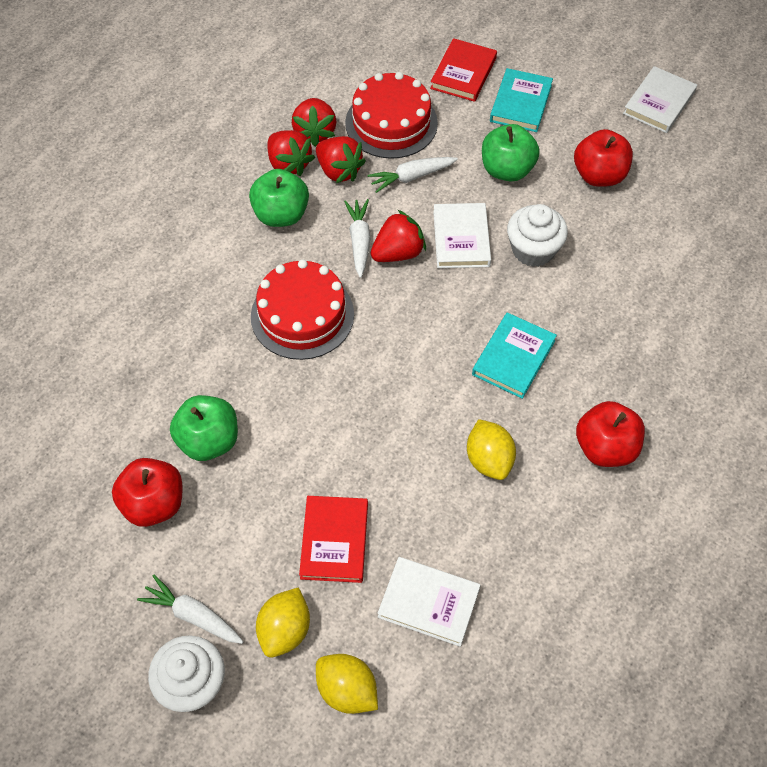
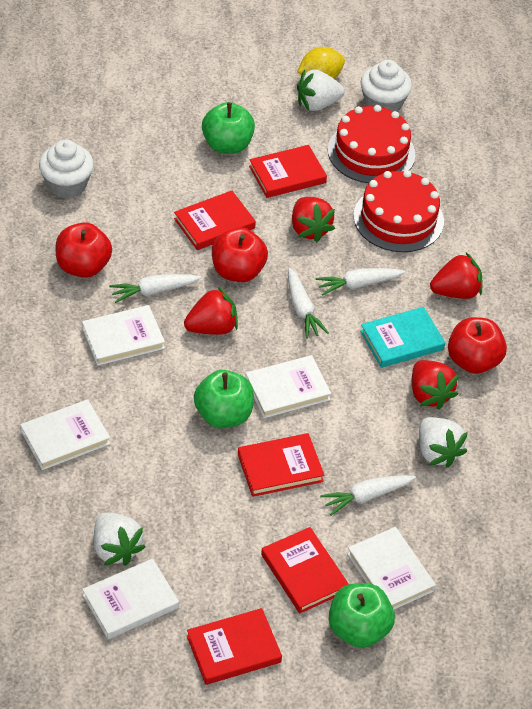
red book: [299,496,368,583] [430,38,497,102] = 2 -> [174,191,256,250] [187,608,282,685] [238,433,325,497] [249,145,327,198] [261,527,349,613] = 5
turquoise book: [472,312,557,399] [490,68,553,132] = 2 -> [360,307,445,368] = 1
white book: [378,557,481,647] [433,203,491,268] [623,66,697,133] = 3 -> [20,399,110,470] [82,305,165,366] [82,558,179,639] [245,355,331,418] [347,527,436,610] = 5
white carrot: [137,575,244,644] [344,199,370,278] [367,157,458,193] = 3 -> [109,274,201,303] [288,268,329,339] [316,268,405,296] [320,475,416,516] = 4
white strawberry: none = 0 -> [94,513,146,566] [297,69,345,111] [419,417,468,468] = 3
yellow lemon: [256,587,310,658] [316,654,378,714] [467,419,516,480] = 3 -> [297,47,345,79] = 1

